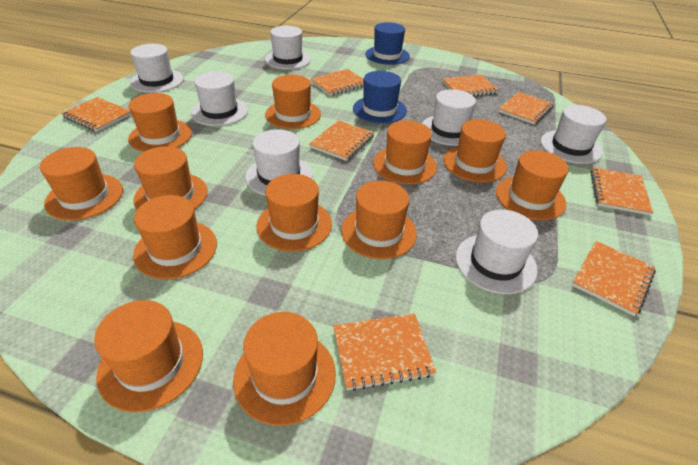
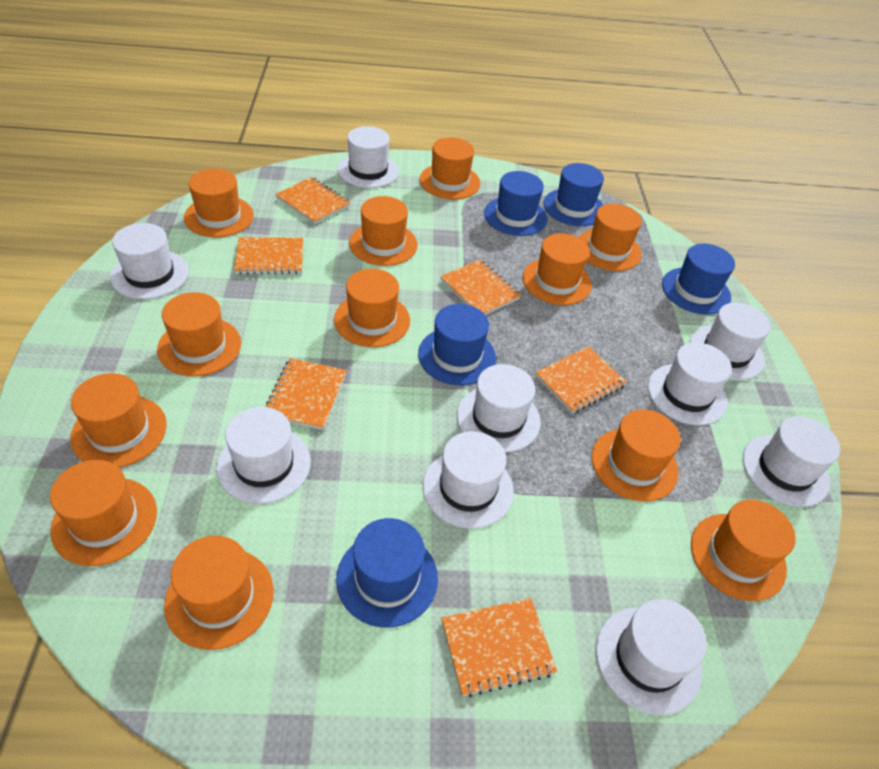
blue hat: [353,71,407,124] [365,22,410,65] = 2 -> [336,518,438,628] [418,304,496,385] [484,171,547,236] [544,163,604,226] [662,244,735,315] = 5
orange notebook: [61,97,132,132] [309,120,374,161] [311,69,364,96] [333,313,436,391] [442,74,499,96] [498,92,554,125] [572,241,656,316] [590,167,653,216] = 8 -> [234,237,303,274] [266,358,347,430] [275,177,350,224] [440,259,521,315] [441,598,557,697] [535,346,627,413] = 6
white hat: [130,44,184,93] [191,72,248,126] [245,129,313,196] [265,26,311,69] [422,89,476,146] [456,210,538,294] [541,105,607,164] = 7 -> [110,223,189,299] [217,407,311,504] [338,126,399,188] [423,431,514,529] [457,364,541,453] [596,599,706,715] [648,342,732,425] [690,303,771,380] [743,416,840,507] = 9

